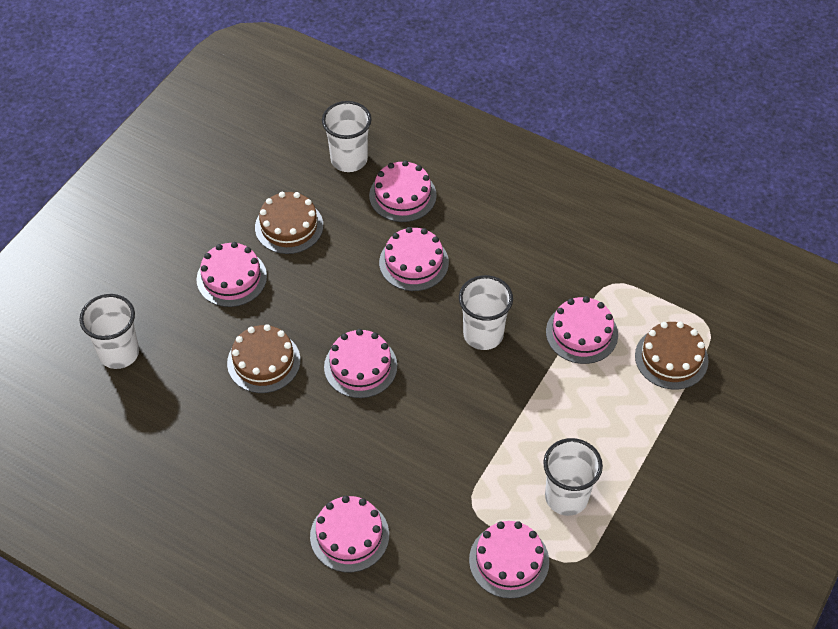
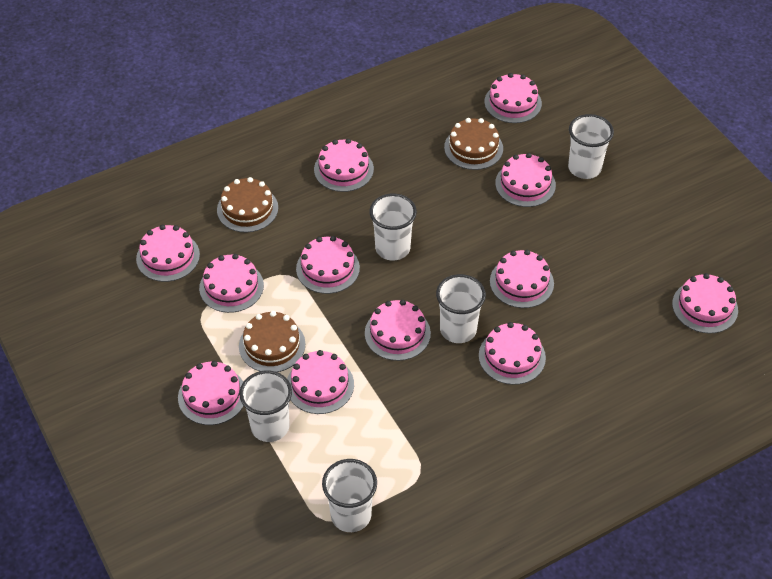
pink cake: [196,242,267,307] [310,496,389,572] [324,329,397,398] [369,160,437,222] [379,227,449,291] [469,521,549,599] [546,296,618,364] = 7 -> [136,225,200,282] [178,361,243,425] [199,254,264,313] [287,350,354,414] [296,236,360,294] [314,139,374,192] [365,300,431,361] [479,322,546,385] [484,73,542,123] [490,250,554,308] [495,153,556,207] [672,273,738,333] = 12
white cup: [79,294,139,369] [322,101,372,172] [459,275,513,350] [543,438,603,516] = 4 -> [239,370,292,442] [322,459,377,532] [370,194,417,260] [436,274,486,343] [568,114,614,179] = 5

